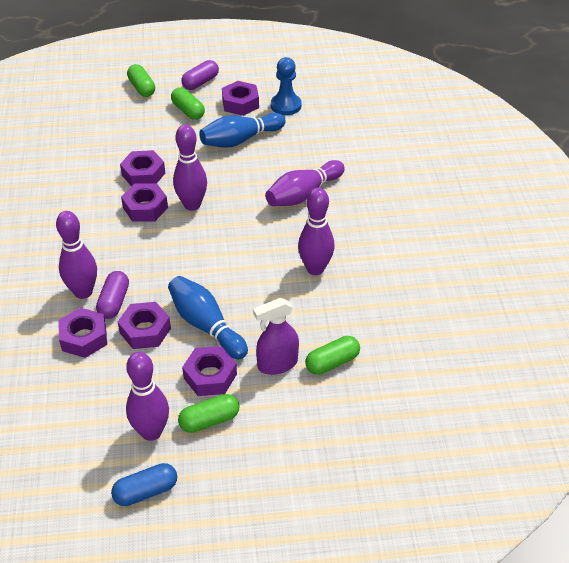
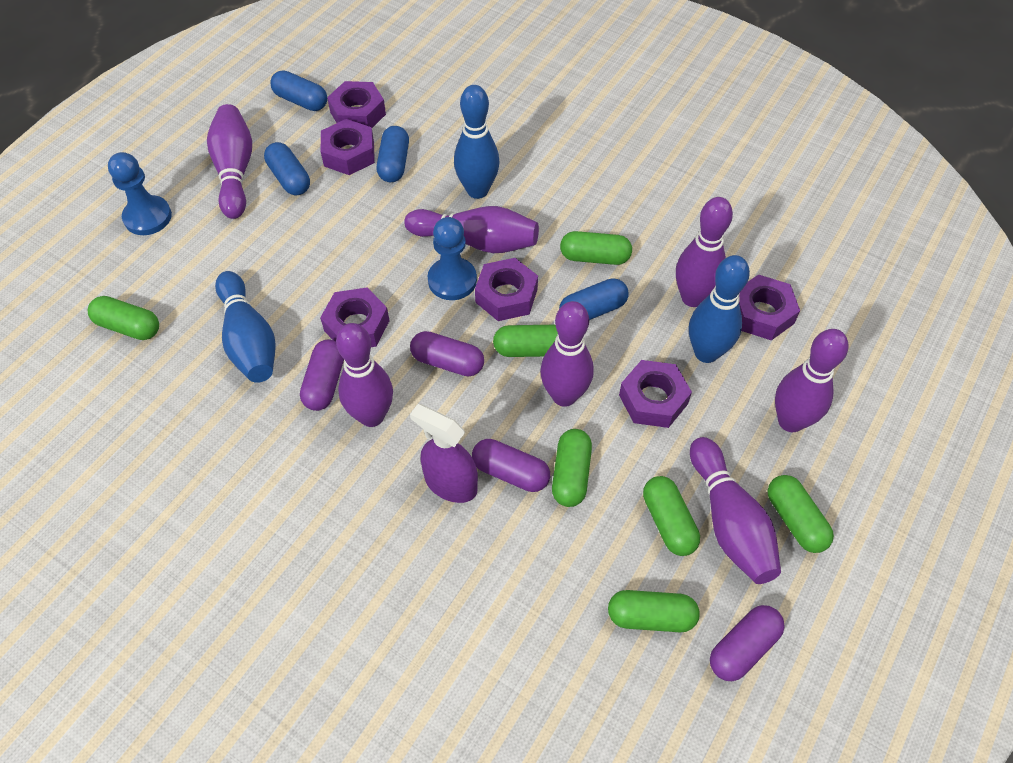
blue bowling pin: [168,276,248,359] [199,113,286,148] = 2 -> [215,271,276,383] [454,85,500,199] [689,255,750,363] = 3
blue capsule: [111,463,177,506] = 1 -> [264,142,310,195] [270,70,327,111] [377,126,409,182] [559,278,629,320] = 4
blue pawn: [271,57,302,115] = 1 -> [108,152,172,235] [428,217,477,300] = 2
green capsule: [127,64,155,97] [171,87,205,120] [178,394,239,433] [305,336,360,375] = 4 -> [88,296,159,340] [493,325,558,357] [552,429,592,507] [560,231,632,265] [608,590,700,632] [643,476,700,556] [767,475,834,553] = 7
purple bowling pin: [56,211,97,299] [126,352,169,441] [173,124,207,211] [265,160,345,206] [298,188,335,275] = 5 -> [207,104,252,219] [336,323,393,427] [404,206,539,253] [540,301,594,407] [676,197,733,307] [690,437,781,584] [775,329,848,432] = 7
purple capsule: [96,271,129,319] [181,60,219,90] = 2 -> [300,339,344,411] [410,331,484,377] [472,439,550,492] [710,605,785,681] = 4

